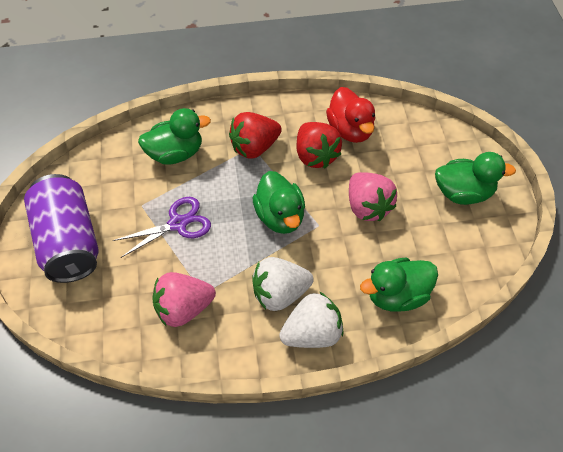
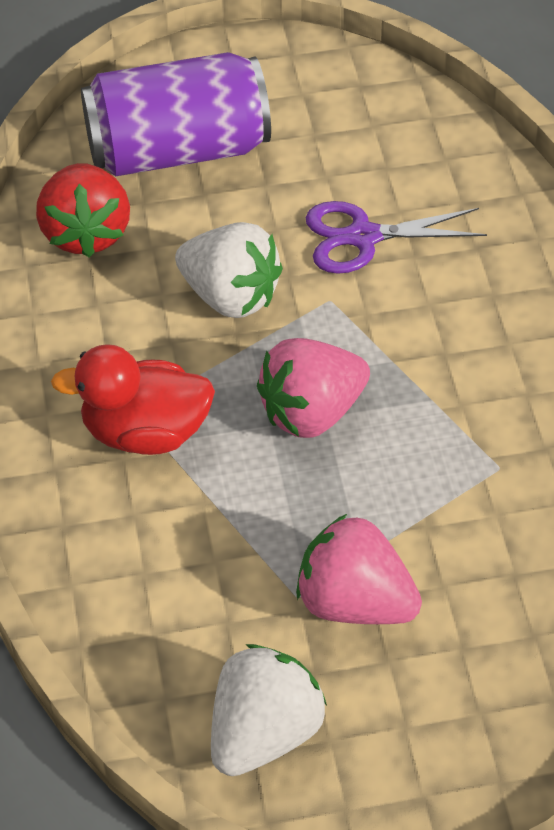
green duck: [138,108,211,165] [252,171,305,234] [360,258,438,312] [435,152,516,205] = 4 -> none = 0
red strawberry: [229,112,282,159] [297,122,342,168] = 2 -> [36,163,130,257] = 1

